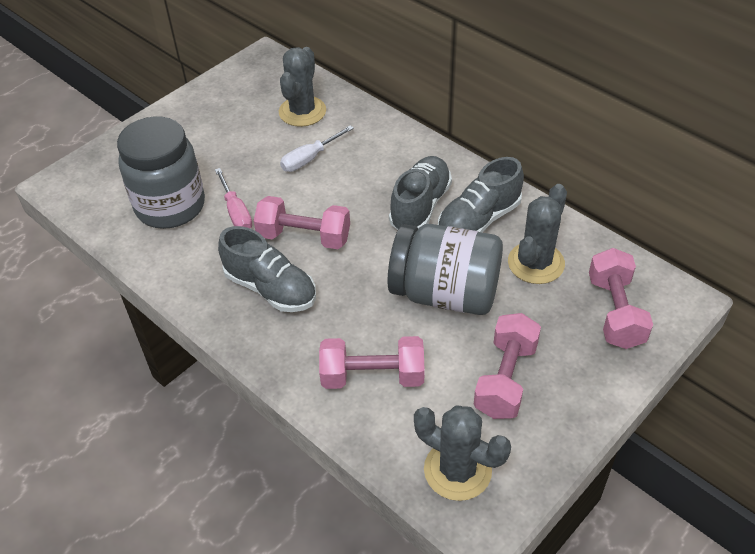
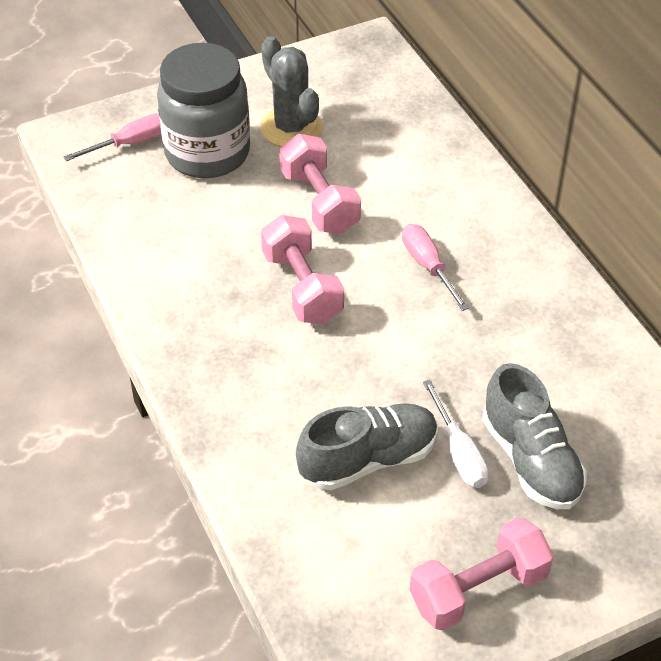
grey cactus: [279,47,326,127] [414,405,511,501] [508,184,567,284] = 3 -> [260,36,323,147] = 1
grey jar: [117,116,205,229] [387,224,503,315] = 2 -> [157,43,250,178] = 1
grey shoe: [218,226,316,312] [389,156,452,230] [438,157,524,233] = 3 -> [296,403,438,490] [482,363,587,509] = 2
pink dumbbell: [254,196,350,249] [319,336,425,389] [474,313,541,419] [589,248,653,349] = 4 -> [261,215,344,324] [279,134,361,234] [410,517,553,631] = 3
pink screwdriver: [215,168,252,229] = 1 -> [63,113,161,161] [402,224,469,311] = 2

